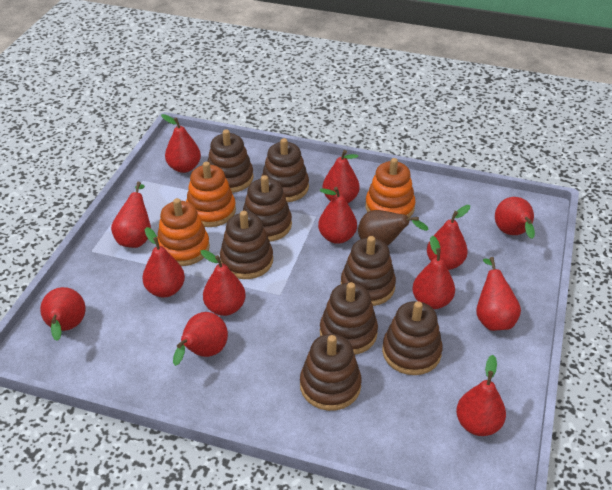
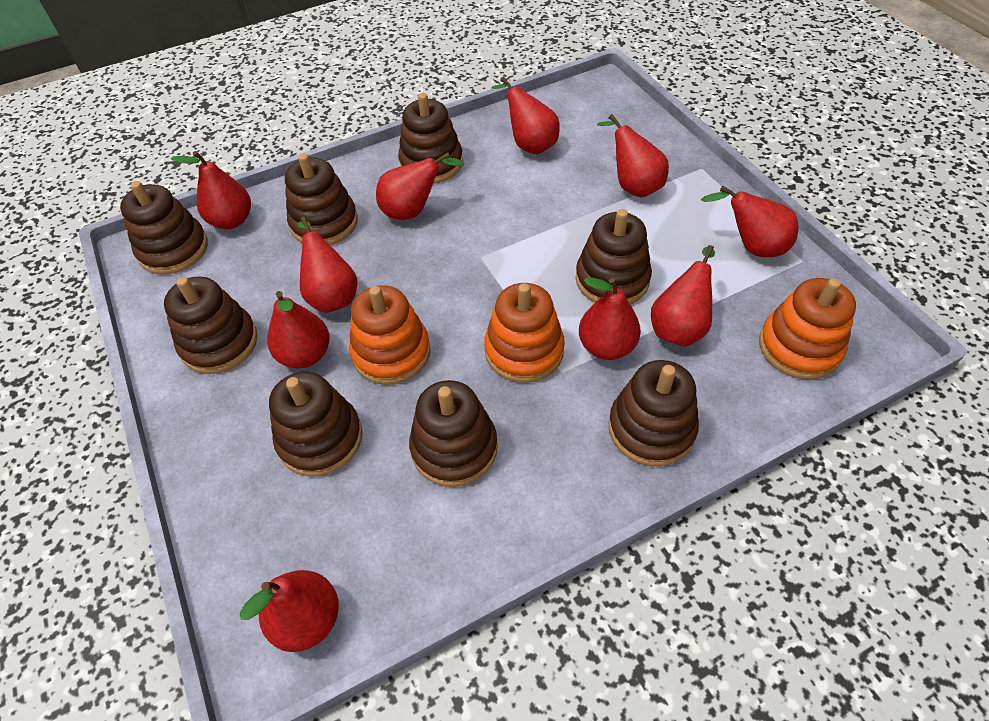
brown pear: [358,210,429,246] = 1 -> none = 0
red pear: [40,287,85,341] [111,182,151,248] [142,227,185,298] [161,114,201,173] [173,312,228,366] [201,250,246,316] [318,187,357,244] [323,150,360,203] [412,236,455,309] [427,205,470,270] [456,355,506,436] [476,257,521,331] [495,197,535,239] = 13 -> [171,151,251,229] [240,570,339,652] [267,291,330,368] [297,216,357,313] [376,152,465,220] [491,77,560,154] [579,278,641,360] [597,114,669,197] [651,245,715,347] [701,186,799,257] = 10

